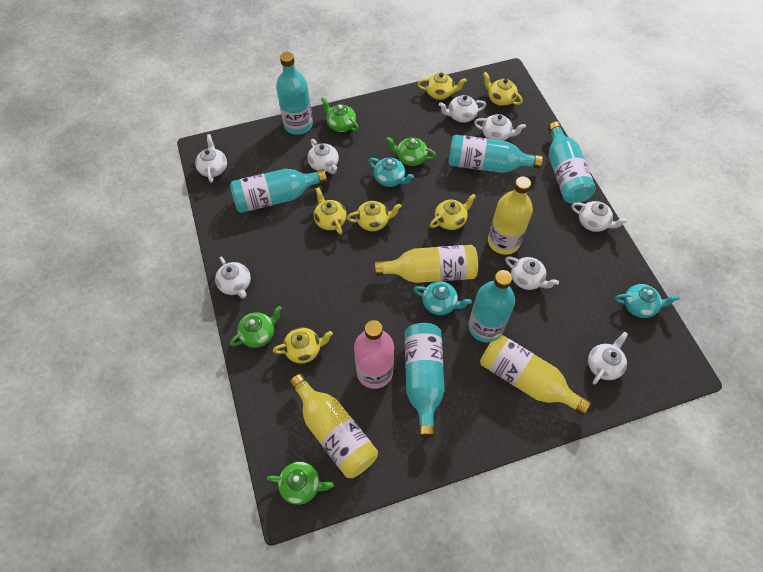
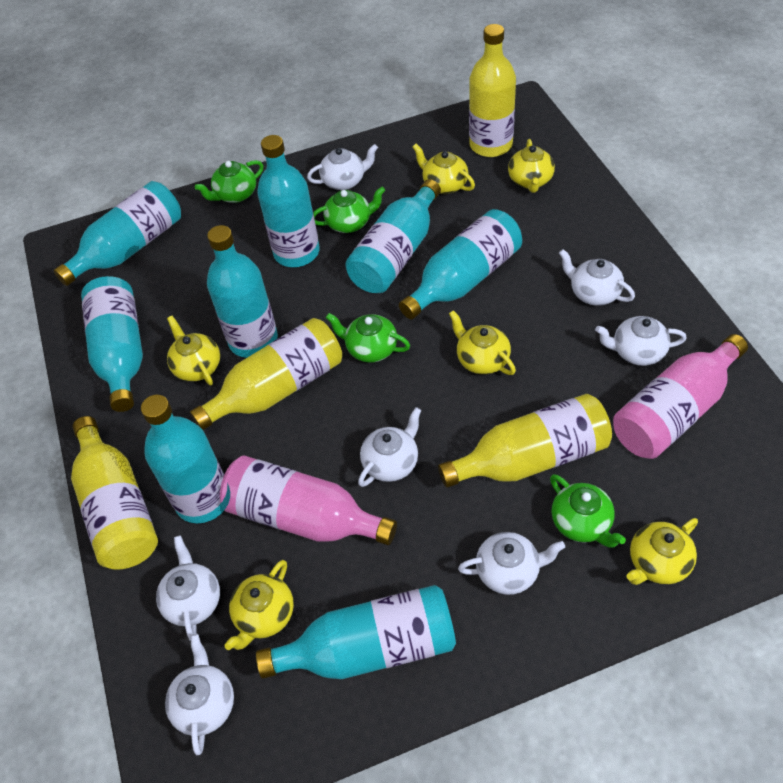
pink bottle: [354,320,394,389] = 1 -> [220,456,397,545] [613,334,748,459] = 2
turquoise bottle: [230,169,327,213] [276,52,313,135] [405,323,445,438] [448,135,543,173] [468,270,515,342] [548,121,596,204] = 6 -> [53,181,181,286] [81,276,143,412] [141,395,224,523] [207,225,278,358] [256,585,456,679] [257,135,319,267] [345,179,441,293] [399,209,522,319] = 8
turquoise teapot: [369,158,414,187] [414,281,472,315] [615,284,680,318] = 3 -> none = 0
white teapot: [195,134,227,183] [215,256,251,299] [308,139,339,174] [439,95,486,123] [474,114,526,141] [505,257,559,290] [572,201,628,232] [588,332,628,384] = 8 -> [156,535,220,641] [165,634,234,755] [307,144,378,190] [358,407,421,487] [458,532,565,595] [559,249,635,306] [595,316,687,366] = 7

